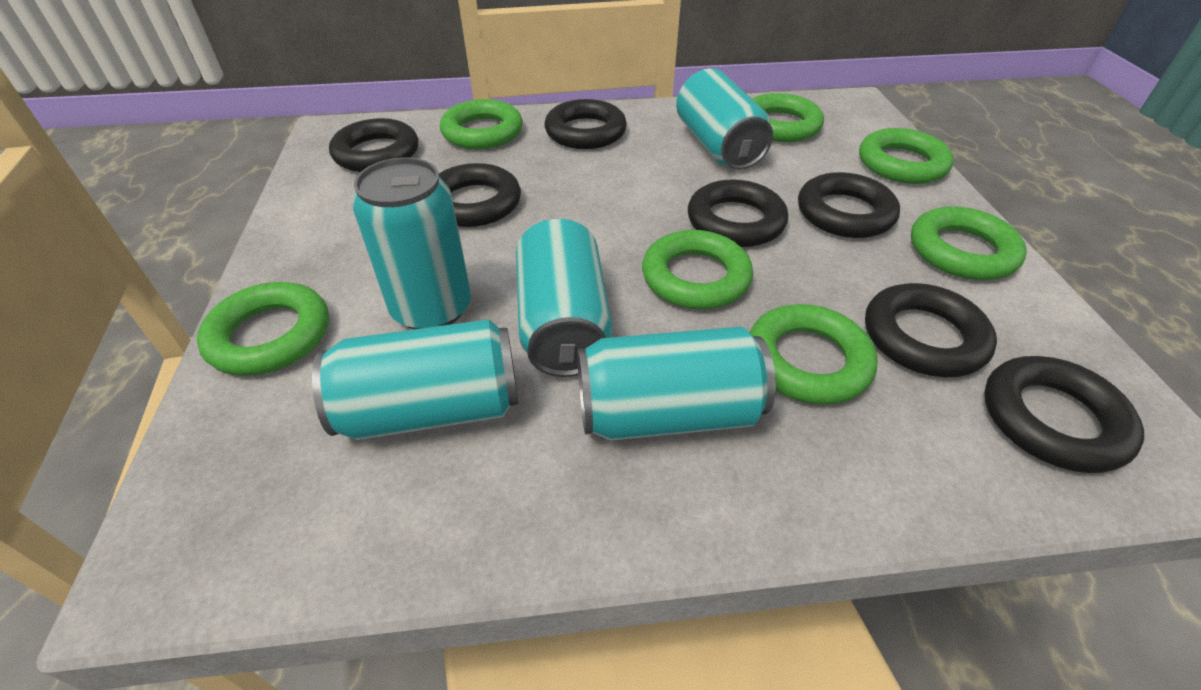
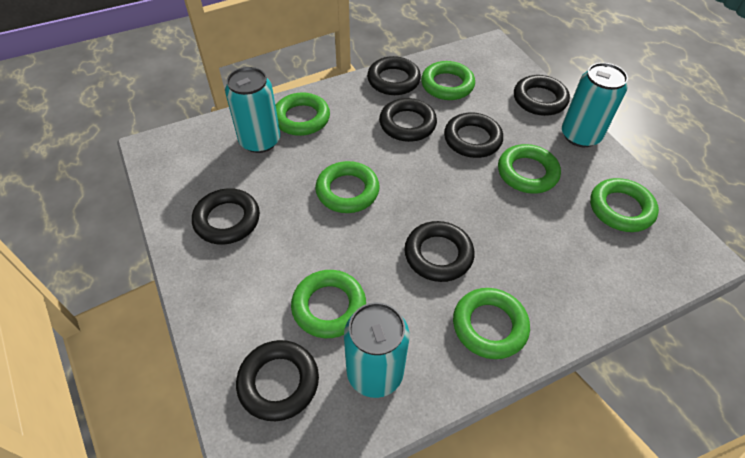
turquoise can: [312,319,518,440] [352,157,471,329] [516,218,613,377] [577,326,776,441] [676,68,773,170] = 5 -> [225,67,280,153] [344,302,409,398] [562,63,628,147] = 3

